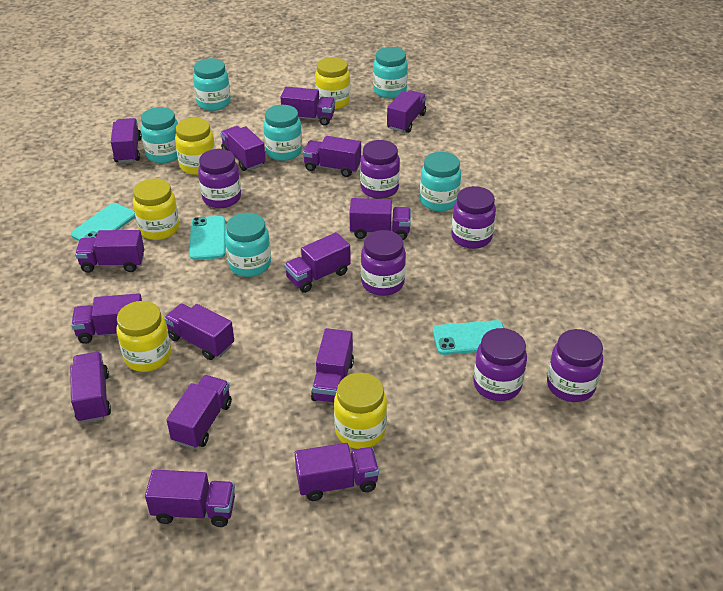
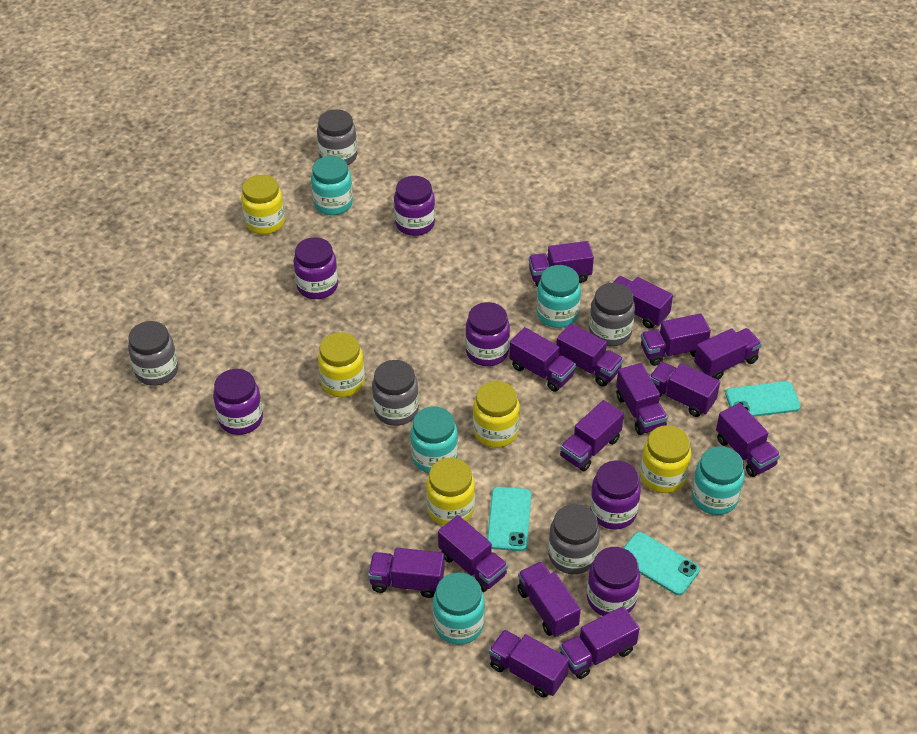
grey jar: none = 0 -> [128,321,178,386] [317,109,357,165] [372,360,419,426] [548,504,600,574] [589,283,635,346] = 5
turquoise jar: [141,107,178,163] [193,58,231,111] [225,213,271,277] [263,105,302,161] [373,47,408,98] [420,152,461,211] = 6 -> [311,156,353,215] [410,407,458,473] [433,572,485,645] [537,265,581,328] [692,446,745,515] = 5

